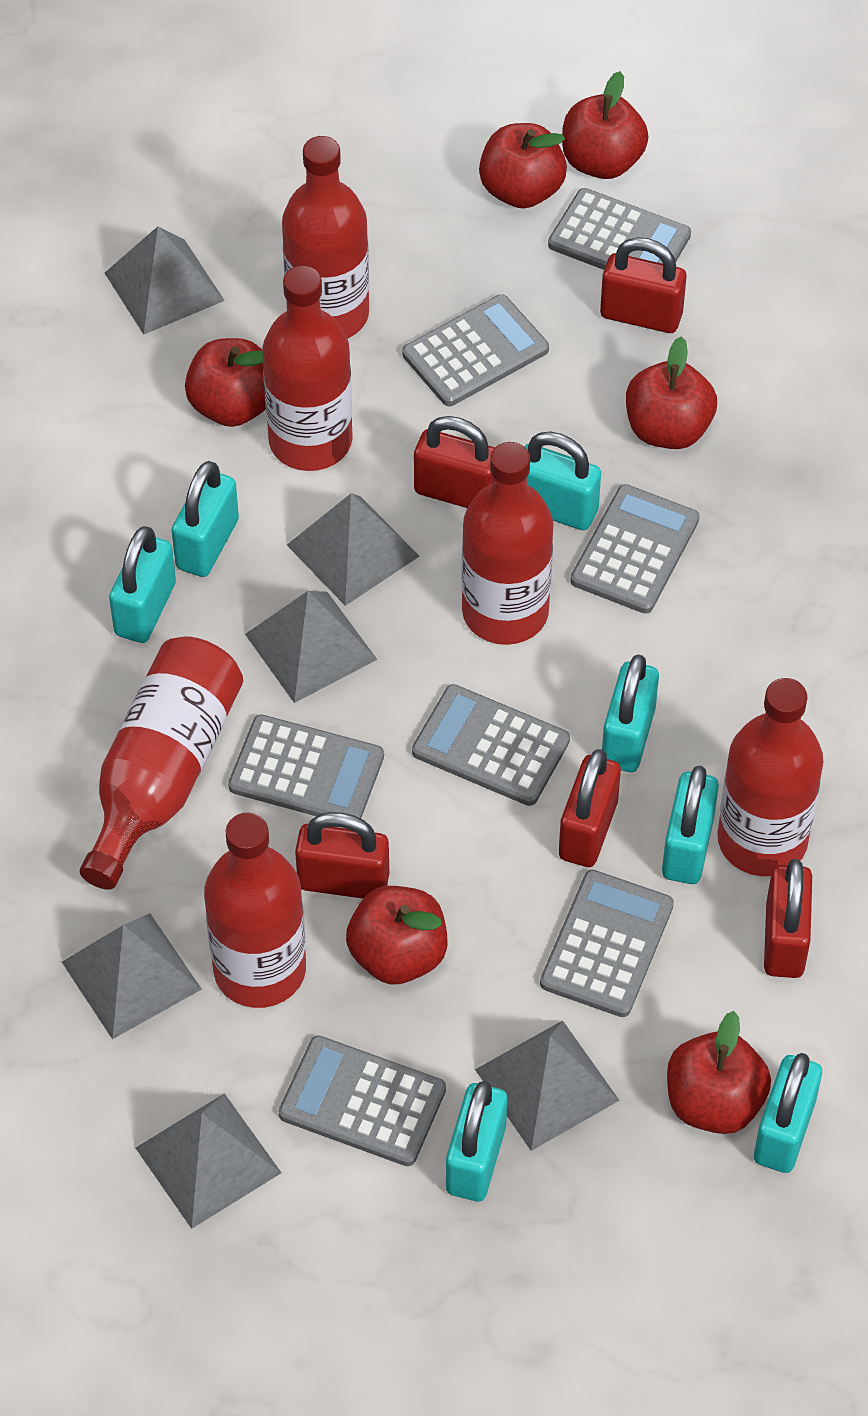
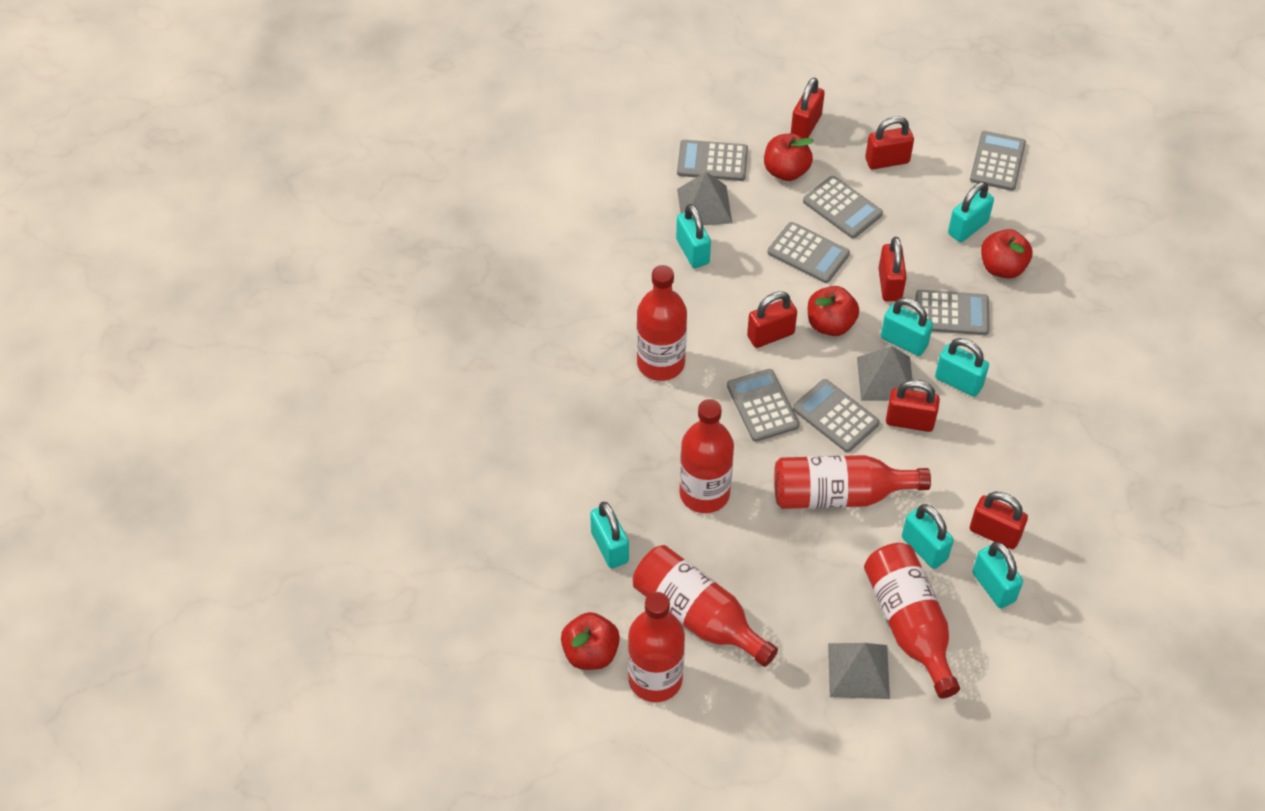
grey pyramid: [62,914,202,1039] [105,226,225,334] [135,1093,281,1229] [245,591,377,703] [287,493,420,606] [475,1020,620,1151] = 6 -> [677,172,732,225] [828,643,890,699] [857,346,914,401] = 3
red apple: [185,338,266,427] [346,886,447,984] [479,123,567,208] [562,71,649,179] [626,337,717,449] [667,1011,771,1134] = 6 -> [561,612,620,670] [764,134,814,181] [808,286,859,336] [981,229,1032,278] = 4
red padlock: [295,812,389,899] [414,416,495,508] [559,749,621,867] [600,237,687,333] [764,859,812,978] = 5 -> [747,291,797,348] [791,78,825,139] [865,116,914,169] [878,237,907,301] [886,380,940,432] [970,492,1028,549] = 6

